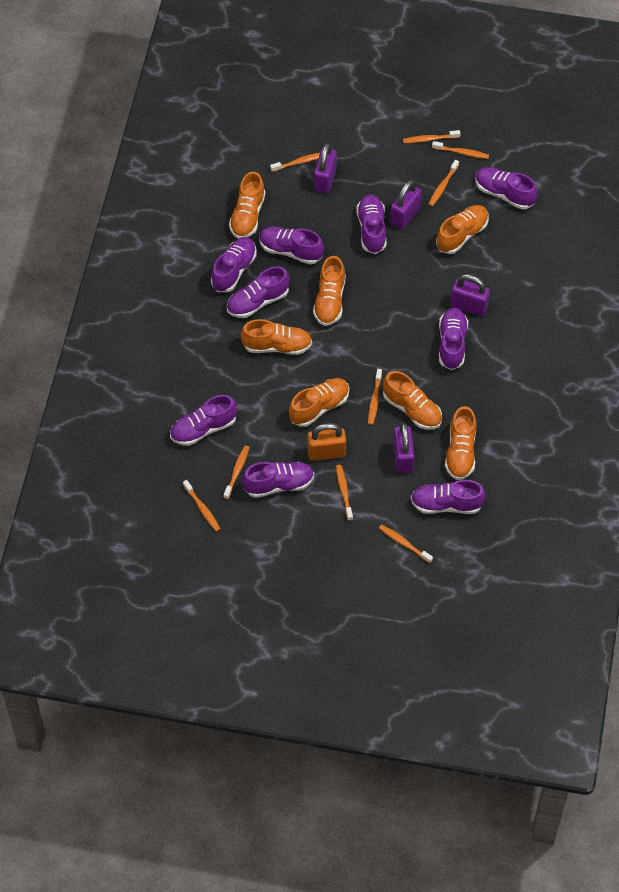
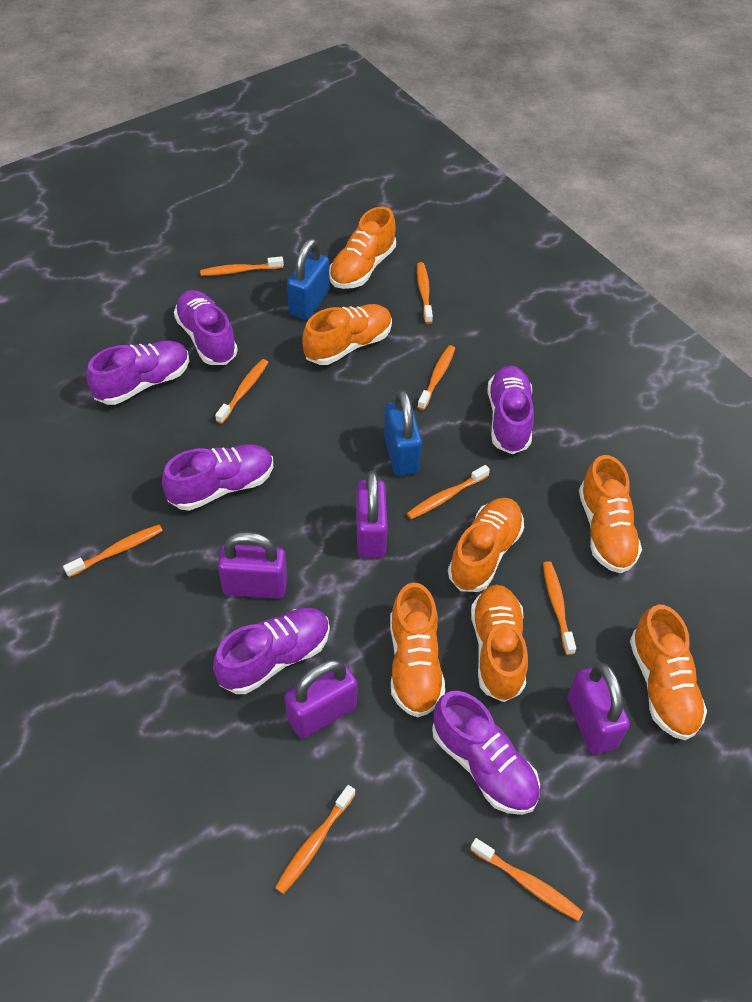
blue padlock: none = 0 -> [287,239,330,320] [384,390,422,476] = 2
orange padlock: [307,423,346,461] = 1 -> none = 0
purple shoe: [170,395,237,446] [211,237,256,292] [227,266,290,318] [242,462,314,498] [259,226,324,264] [356,195,386,254] [411,480,486,514] [439,308,468,370] [475,167,538,209] = 9 -> [86,341,189,405] [162,444,273,511] [174,290,238,365] [213,608,330,694] [432,691,540,815] [488,366,534,454] = 6

